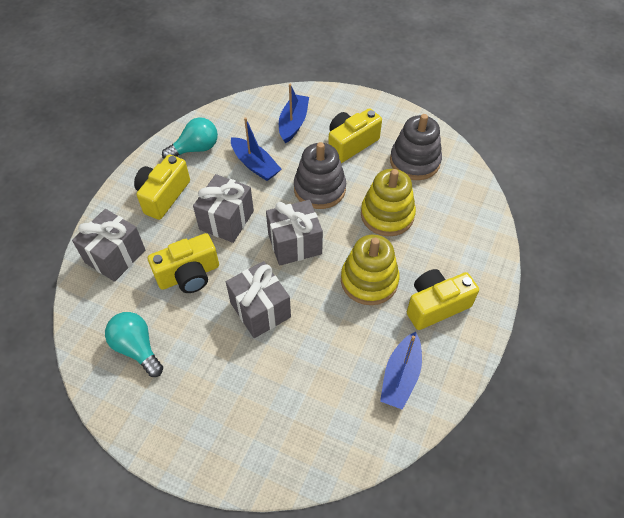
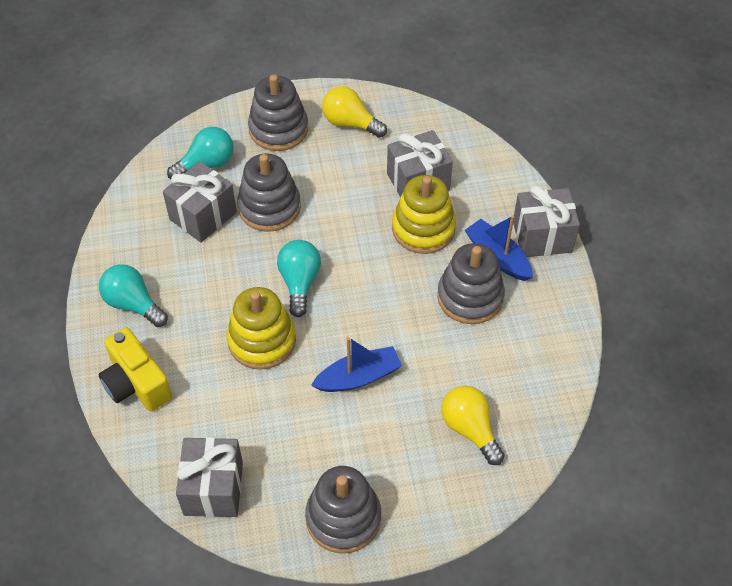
blue boat: [231,118,281,181] [279,84,309,144] [380,332,422,410] = 3 -> [311,337,402,392] [465,215,533,281] = 2
grey stacking toy: [294,142,346,209] [390,114,442,180] = 2 -> [237,154,301,232] [248,74,308,151] [305,466,381,553] [437,243,505,324] = 4
turquoise light bulb: [105,312,163,377] [162,118,218,159] = 2 -> [99,264,168,327] [167,127,234,179] [277,240,321,317] = 3
yellow camera: [134,154,190,220] [148,233,219,293] [328,108,382,163] [407,269,479,330] = 4 -> [99,327,172,411] = 1
yellow light bulb: none = 0 -> [322,86,387,138] [441,385,505,465] = 2

